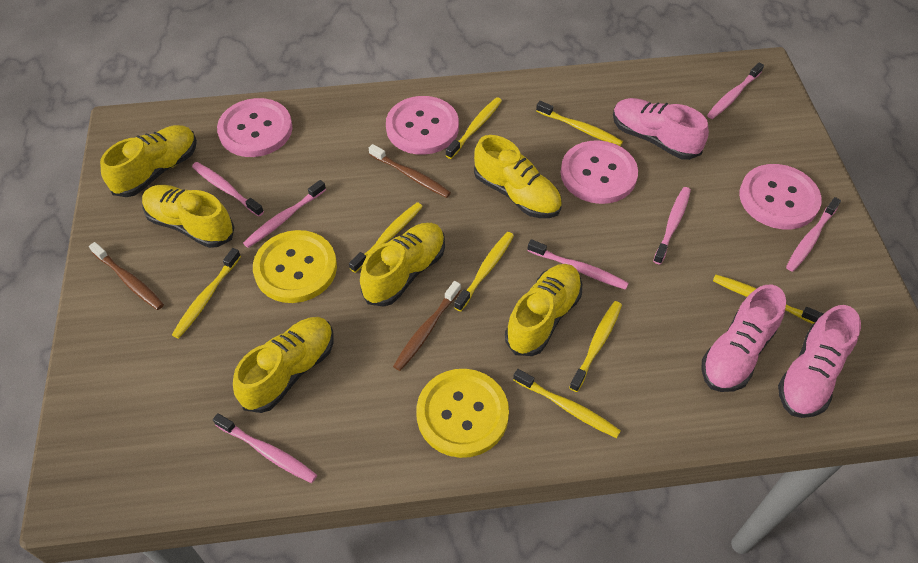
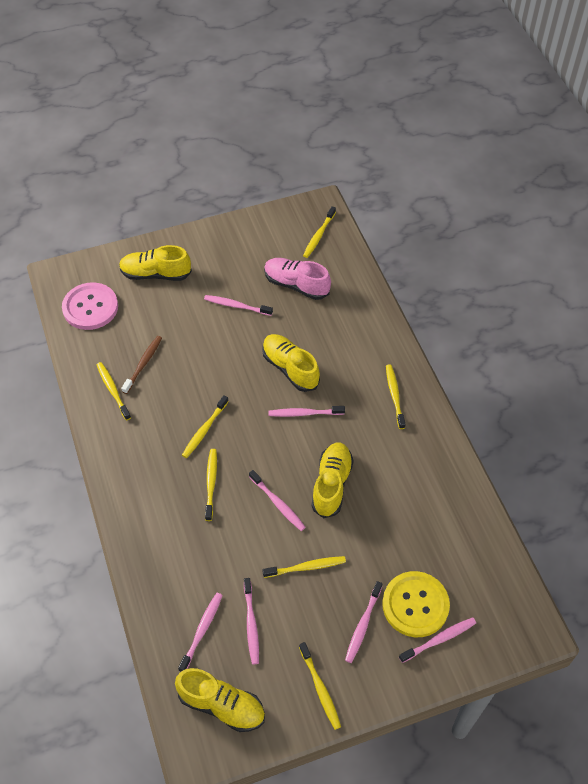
brown toothbrush: [89,242,164,310] [369,144,451,198] [393,281,461,371] = 3 -> [121,336,162,394] = 1
pink button: [217,98,293,157] [386,96,459,155] [561,140,638,204] [739,164,822,229] = 4 -> [62,283,118,330] = 1
pink shoe: [613,98,709,160] [701,285,786,392] [778,305,861,418] = 3 -> [264,258,331,300] = 1
yellow button: [253,230,337,303] [416,369,509,458] = 2 -> [382,571,450,637] = 1
yellow shoe: [100,125,197,197] [142,185,235,248] [233,317,333,413] [360,223,445,307] [474,135,562,218] [505,264,582,356] = 6 -> [119,245,192,281] [175,668,265,732] [262,334,320,392] [311,442,354,518] = 4
yellow toothbrush: [172,248,241,339] [349,202,423,273] [445,97,502,159] [454,232,514,312] [513,369,621,438] [536,101,623,146] [569,301,622,392] [713,275,824,324] = 8 -> [97,362,131,420] [182,395,229,458] [205,449,217,521] [263,556,346,578] [299,642,341,730] [303,206,336,258] [386,364,406,429] = 7

